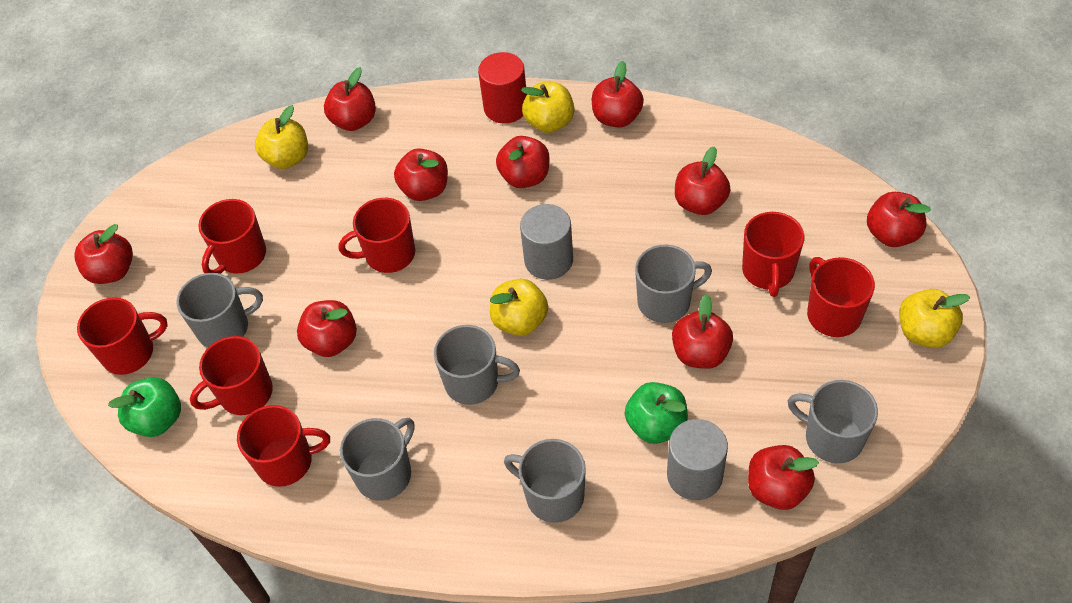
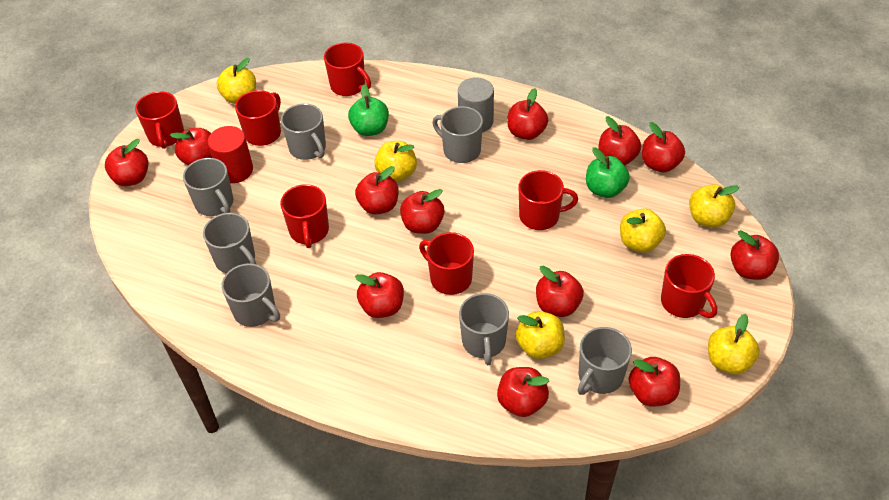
grey cylinder: [520,204,573,280] [667,419,728,500] = 2 -> [458,77,494,133] = 1
grey mug: [176,273,263,348] [340,418,415,501] [434,325,520,405] [504,439,586,523] [635,245,712,323] [788,380,878,463] = 6 -> [183,158,233,216] [203,213,256,273] [221,263,280,327] [281,103,326,160] [432,106,483,163] [459,293,509,365] [578,327,632,395] = 7
red apple: [74,224,133,284] [297,300,357,357] [324,67,376,131] [394,148,448,201] [496,136,549,188] [592,61,644,128] [672,294,733,369] [675,146,731,215] [748,445,819,510] [867,192,931,247] = 10 -> [105,139,149,186] [170,128,212,165] [355,166,399,215] [355,272,404,318] [400,189,444,234] [497,367,549,417] [507,88,548,140] [536,266,584,317] [599,116,641,165] [629,357,680,407] [642,122,685,172] [730,230,779,280] = 12
yellow apple: [255,105,308,169] [490,279,548,336] [521,82,574,133] [899,289,970,348] = 4 -> [217,58,256,104] [374,141,417,182] [516,311,565,359] [620,208,666,253] [689,184,740,228] [708,314,760,374] = 6

